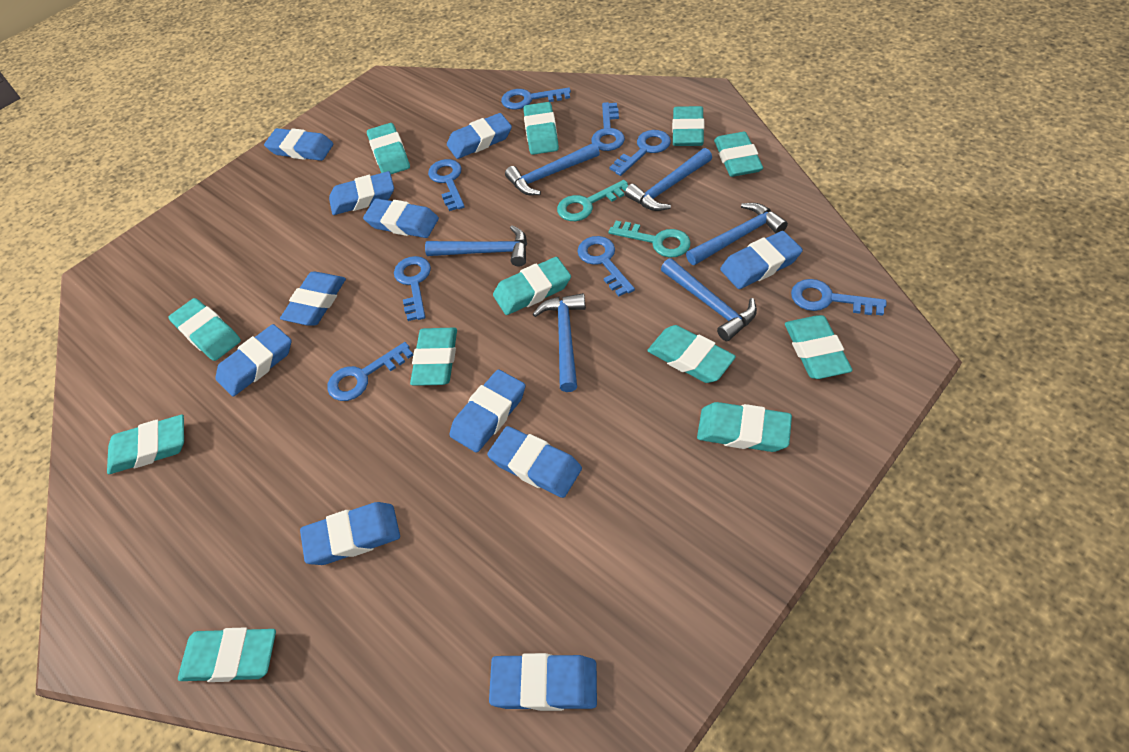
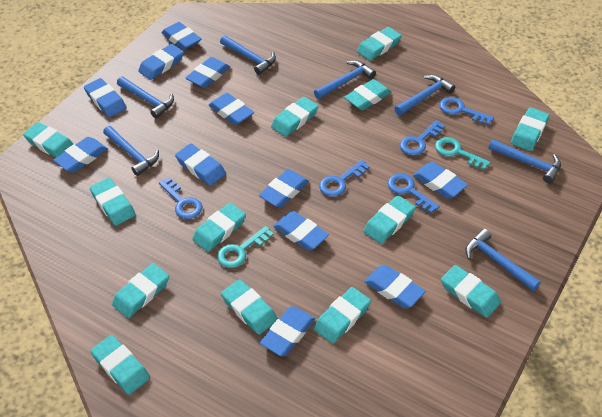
blue eraser: [215,324,291,397] [264,128,333,161] [280,272,346,326] [300,502,400,565] [329,171,394,215] [363,198,439,238] [447,113,512,159] [450,370,525,453] [487,426,582,498] [489,653,597,711] [720,231,803,289] = 11 -> [53,137,108,172] [84,78,127,117] [138,44,184,80] [162,22,201,50] [175,143,226,186] [186,57,230,88] [209,93,254,125] [259,169,309,208] [260,306,315,356] [273,211,329,251] [364,265,426,308] [413,162,468,199] = 12
blue hammer: [425,225,527,267] [505,143,600,195] [533,293,586,392] [625,148,712,211] [661,258,757,341] [686,203,788,265] = 6 -> [103,126,159,176] [117,76,174,118] [220,35,276,75] [314,60,376,99] [394,75,455,115] [465,229,540,291] [488,139,561,184] = 7
blue key: [327,342,413,401] [394,256,431,321] [428,159,465,211] [501,87,571,110] [577,236,635,296] [591,102,625,151] [610,130,671,176] [791,279,887,316] = 8 -> [159,178,202,219] [319,160,370,197] [388,173,440,214] [400,120,445,156] [440,97,494,125] = 5
turquoise eraser: [107,415,184,474] [169,298,241,361] [178,627,276,682] [367,123,410,174] [410,328,457,386] [493,257,571,315] [523,102,559,155] [647,325,736,383] [672,106,705,146] [697,402,792,452] [714,132,763,177] [785,315,853,379] = 12 -> [23,122,73,158] [90,178,136,226] [91,335,150,395] [112,263,169,318] [192,203,246,252] [221,279,278,335] [271,97,319,137] [314,287,371,344] [344,79,391,110] [357,27,402,61] [363,196,416,244] [441,265,501,318] [511,108,550,151] = 13

